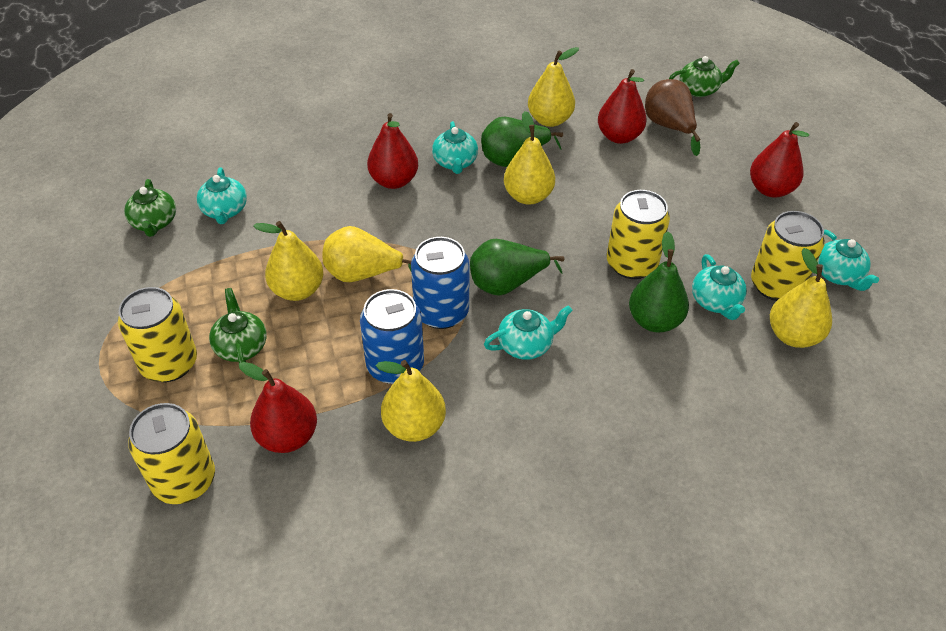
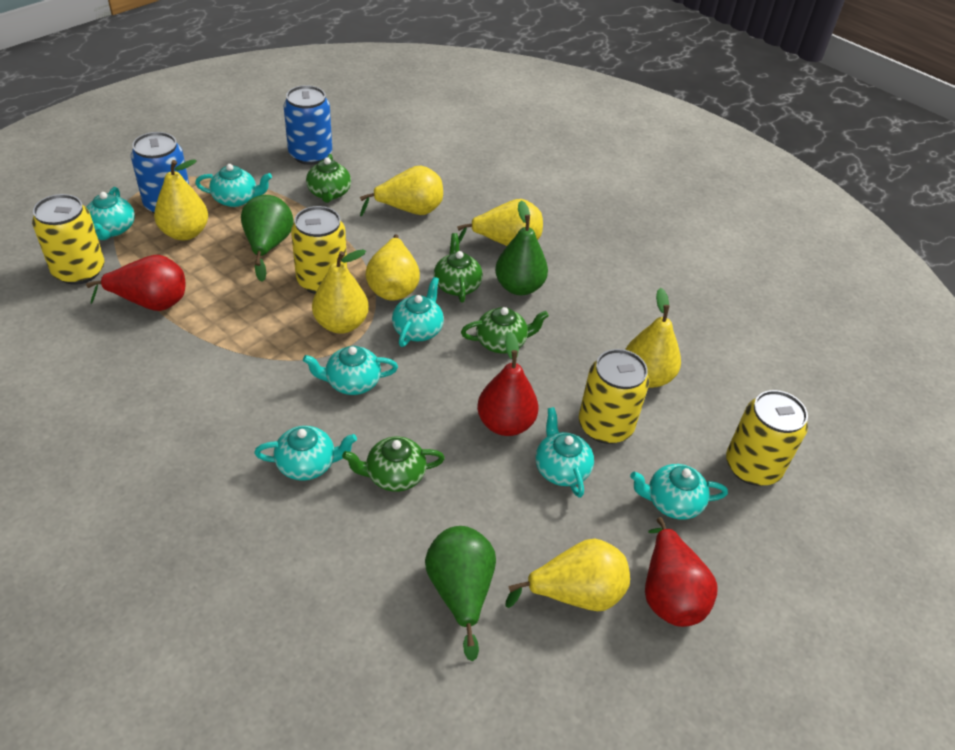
brown pear: [645,79,701,156] = 1 -> none = 0
green teapot: [124,179,176,237] [209,288,267,363] [669,56,740,97] = 3 -> [306,154,351,203] [342,437,445,492] [434,233,483,302] [461,307,549,354] = 4
red pear: [239,362,317,453] [367,113,418,189] [598,69,647,144] [750,122,809,197] = 4 -> [86,255,185,311] [477,332,538,436] [645,517,718,627] = 3
turquoise teapot: [197,167,247,224] [432,121,478,174] [484,305,572,360] [692,254,747,320] [817,230,879,291] = 5 -> [86,187,135,240] [195,164,272,207] [254,426,357,481] [303,346,398,395] [392,277,444,347] [536,407,594,498] [630,464,728,520] = 7
yellow pear: [253,221,323,301] [322,226,411,282] [376,360,446,442] [504,111,555,205] [528,47,579,127] [770,248,832,348] = 6 -> [154,159,208,241] [312,249,369,334] [360,165,443,216] [366,234,420,301] [457,199,543,246] [505,538,630,611] [625,288,681,388] = 7

